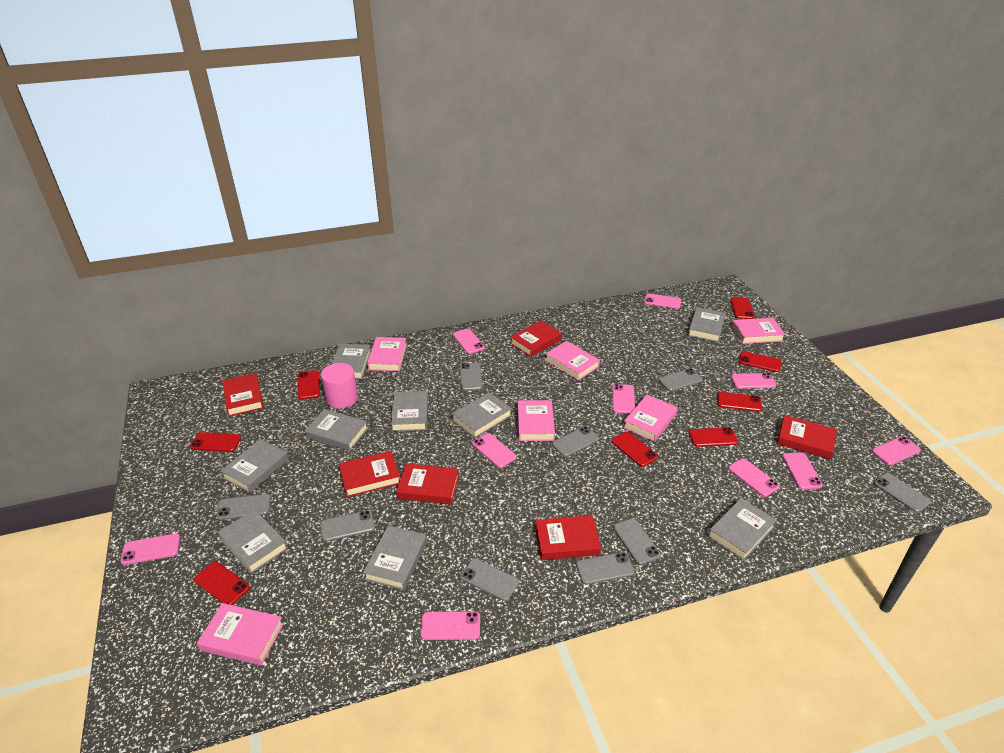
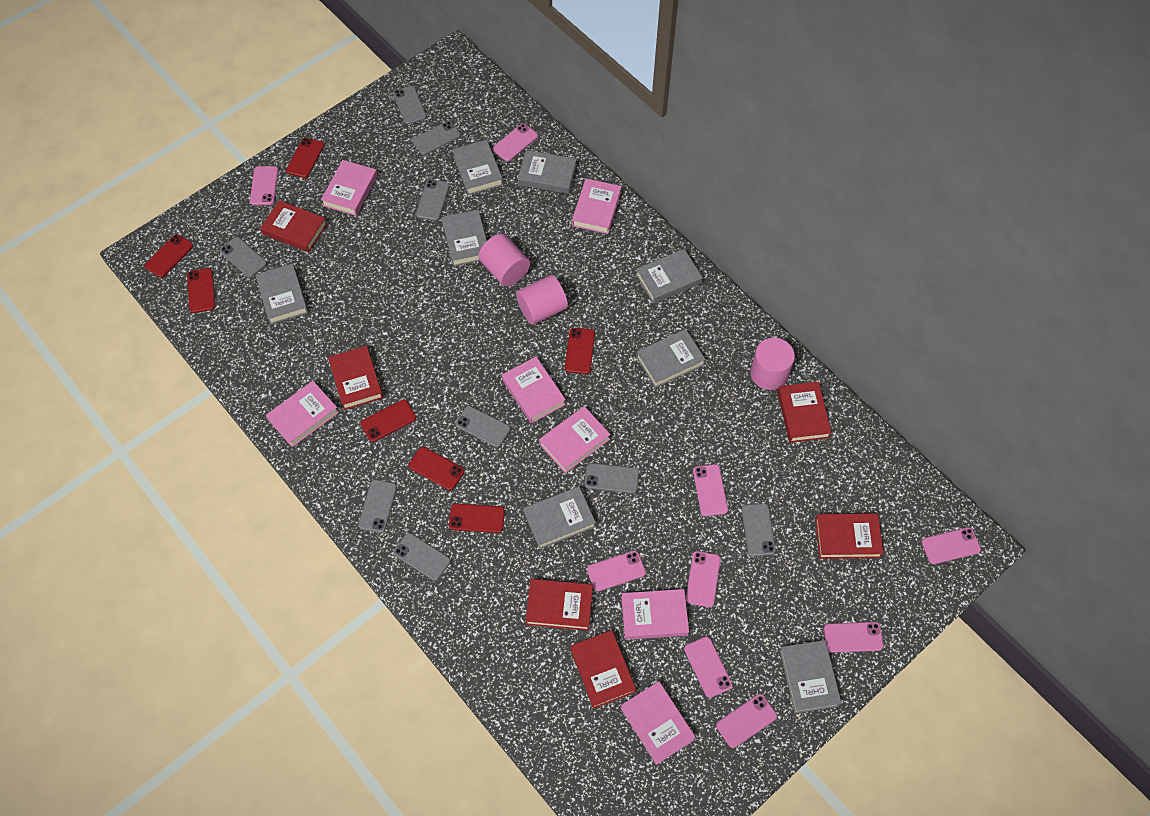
grey book: [217,510,288,574] [220,439,289,493] [305,409,368,451] [332,344,371,379] [363,526,427,590] [391,391,428,432] [452,392,512,438] [688,307,726,342] [708,498,777,560] = 9 -> [255,264,308,324] [442,210,487,266] [452,140,503,195] [518,150,577,194] [523,487,596,549] [636,249,703,304] [636,329,706,388] [780,640,842,714] = 8
pink book: [197,603,284,665] [367,337,407,372] [517,400,555,441] [545,341,600,381] [623,395,678,442] [731,318,785,344] = 6 -> [266,381,339,447] [321,160,378,216] [502,357,566,423] [539,406,611,473] [572,178,622,234] [621,589,689,640] [621,681,696,765] = 7
pink cylinder: [321,363,358,409] = 1 -> [478,234,530,286] [516,275,568,325] [750,338,795,390] = 3
pink phone: [121,533,180,565] [421,611,480,640] [453,328,485,354] [472,433,516,468] [612,384,635,414] [644,293,681,309] [728,458,780,497] [731,373,776,389] [782,452,823,489] [872,436,921,465] = 10 -> [250,166,278,205] [492,124,538,161] [587,551,646,591] [684,637,733,698] [686,551,721,607] [693,464,728,516] [716,694,777,748] [824,622,884,653] [921,527,981,564] = 9
red phone: [190,432,241,452] [194,562,250,605] [298,370,320,400] [612,432,658,467] [689,427,738,447] [717,392,762,412] [730,297,754,319] [738,351,782,372] = 8 -> [145,234,193,278] [187,268,215,313] [286,138,324,178] [361,400,416,442] [409,447,464,490] [449,504,505,533] [565,328,595,374] = 7

